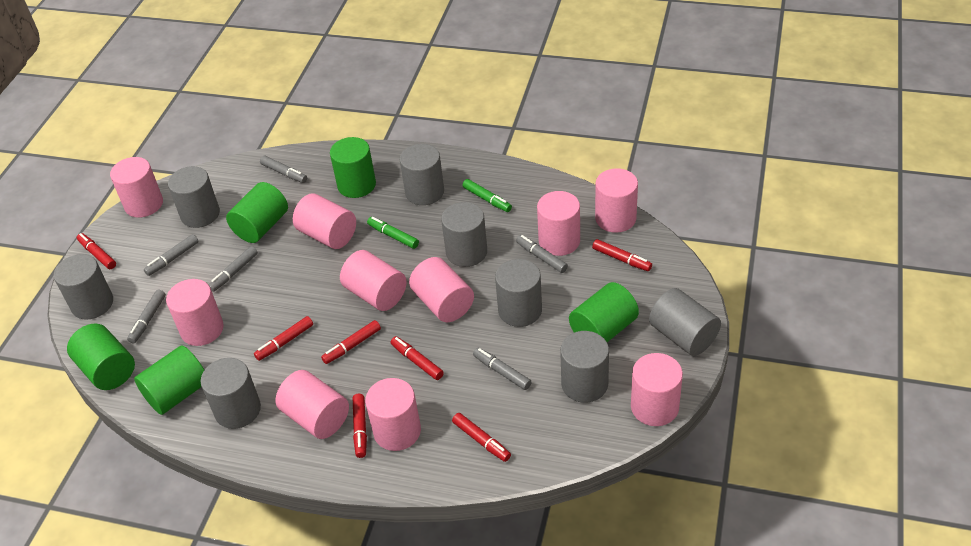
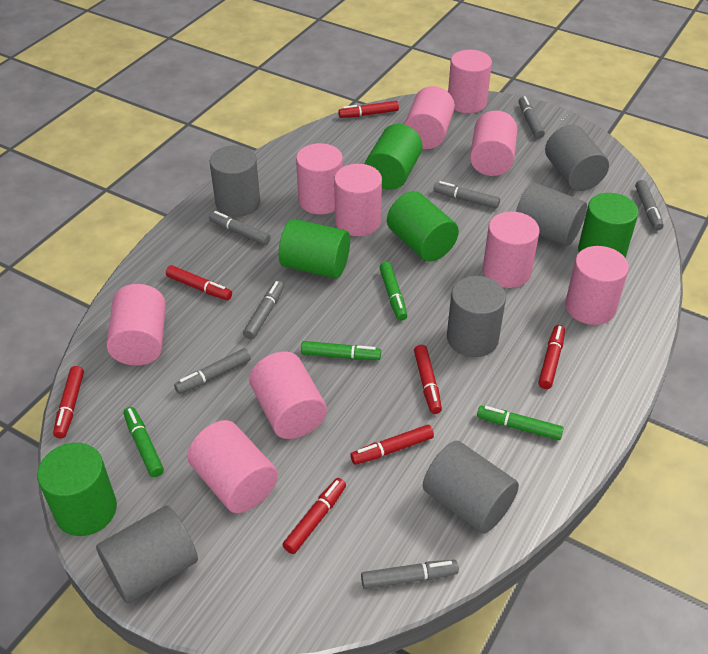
green marker: [367,217,419,249] [462,179,512,212] = 2 -> [124,407,164,477] [301,341,381,360] [379,262,407,321] [477,406,564,440] = 4
grey cylinder: [54,254,113,319] [168,166,220,228] [200,358,261,429] [400,144,444,205] [441,202,487,267] [495,259,542,327] [560,331,609,403] [649,288,721,356] = 8 -> [96,506,198,604] [210,145,260,217] [423,441,519,533] [447,276,506,357] [516,183,587,246] [545,125,609,191] = 6
grey marker: [127,290,166,343] [144,234,199,276] [208,246,258,292] [260,156,307,183] [473,348,531,390] [516,235,568,273] = 6 -> [174,348,251,394] [209,211,270,245] [243,281,284,339] [361,560,459,589] [434,181,500,209] [519,96,545,139] [635,180,664,231] = 7

